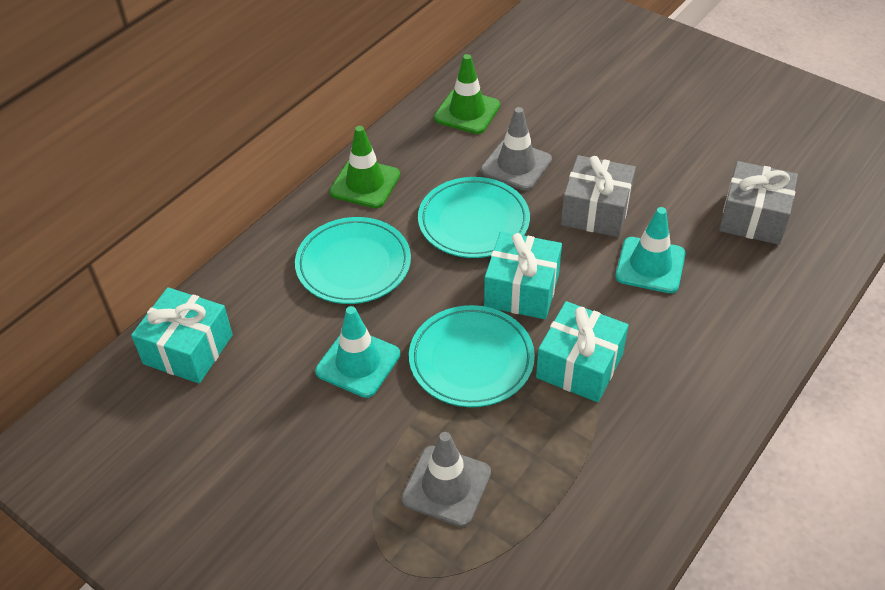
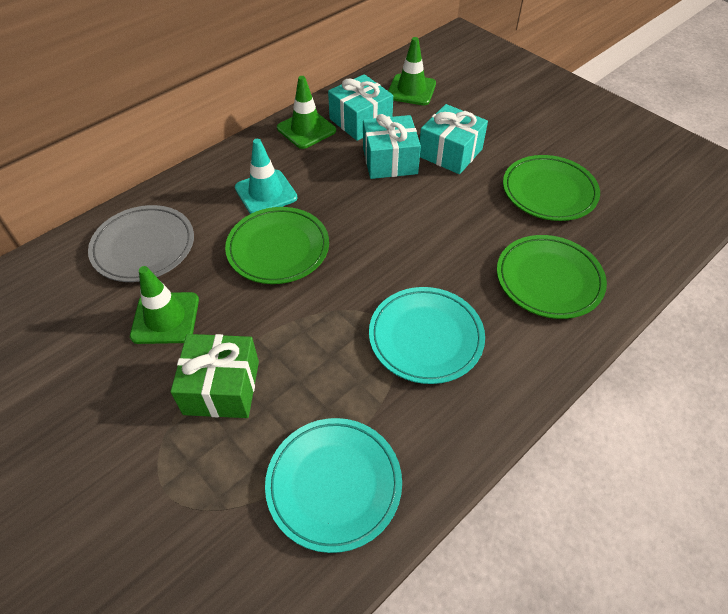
green gift: none = 0 -> [171,334,259,418] = 1
green plate: none = 0 -> [225,207,329,284] [497,235,607,319] [503,155,600,221] = 3
green traffic cone: [329,126,400,208] [434,54,500,134] = 2 -> [130,266,199,344] [277,76,336,149] [388,37,436,105] = 3
grey gift: [561,155,636,237] [719,161,798,245] = 2 -> none = 0
grey plate: none = 0 -> [88,205,194,282] = 1
grey traffic cone: [401,432,491,527] [481,107,552,191] = 2 -> none = 0
turquoise plate: [295,217,411,304] [409,305,535,407] [418,177,530,258] = 3 -> [265,418,402,553] [369,287,485,384] = 2
turquoise traffic cone: [315,306,400,398] [615,207,686,293] = 2 -> [235,139,298,214] = 1

